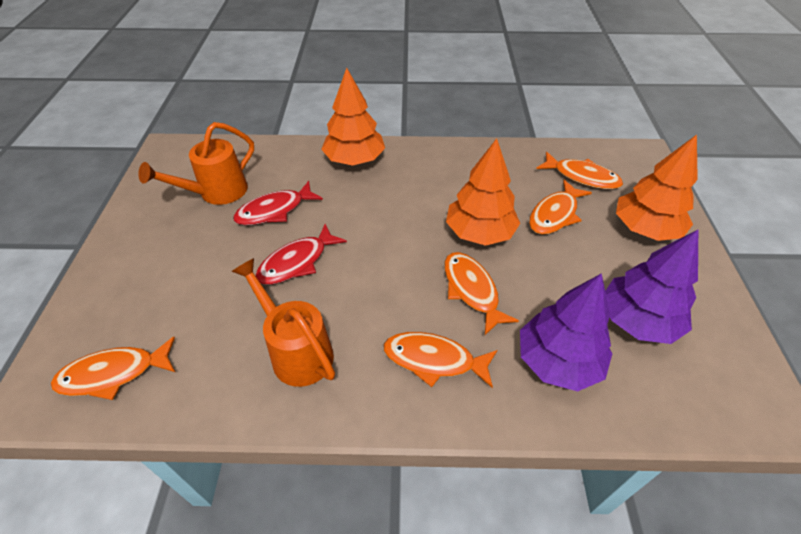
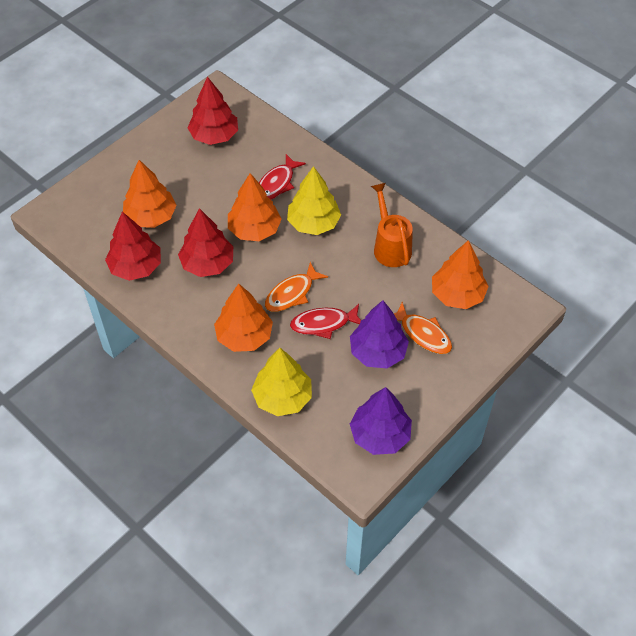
orange fish: [51,337,175,400] [383,332,497,388] [444,252,519,335] [529,180,592,234] [536,152,623,189] = 5 -> [265,262,328,312] [394,302,452,354] = 2
orange tree: [321,68,385,166] [446,138,520,246] [616,135,698,241] = 3 -> [123,160,177,228] [214,284,273,352] [228,173,282,241] [432,240,489,309] = 4
orange watering can: [138,122,254,205] [231,258,335,387] = 2 -> [371,183,413,267] = 1
red tree: none = 0 -> [105,212,161,281] [178,208,233,277] [188,77,238,145] = 3
yellow tree: none = 0 -> [251,348,312,416] [287,166,341,235] = 2

